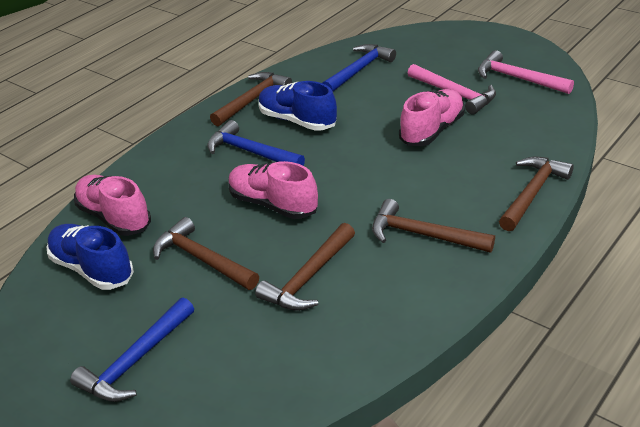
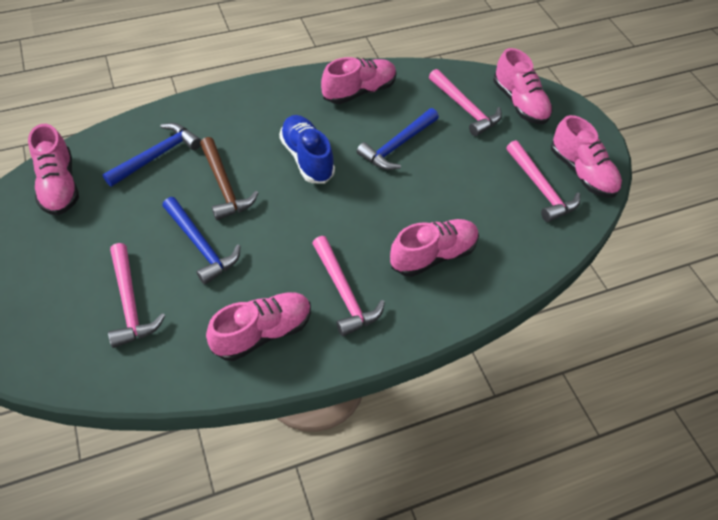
blue shoe: [47,224,134,290] [259,81,337,131] = 2 -> [279,115,335,184] = 1
brown hammer: [153,217,259,290] [210,72,292,126] [255,223,355,311] [372,199,495,253] [499,157,574,231] = 5 -> [200,137,258,220] = 1
pink hammer: [408,64,496,115] [478,50,574,94] = 2 -> [108,243,165,348] [312,236,385,337] [429,69,502,136] [506,140,580,222] = 4
pink shoe: [74,175,151,236] [228,161,318,219] [399,89,465,146] = 3 -> [28,124,79,215] [206,292,311,361] [321,57,397,104] [390,219,479,277] [493,48,552,124] [551,115,622,198] = 6

